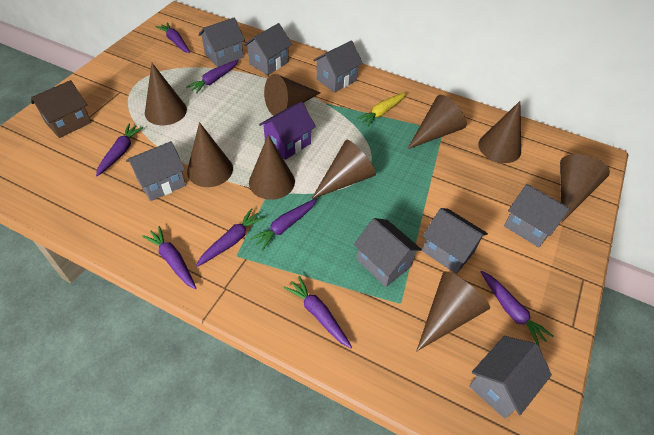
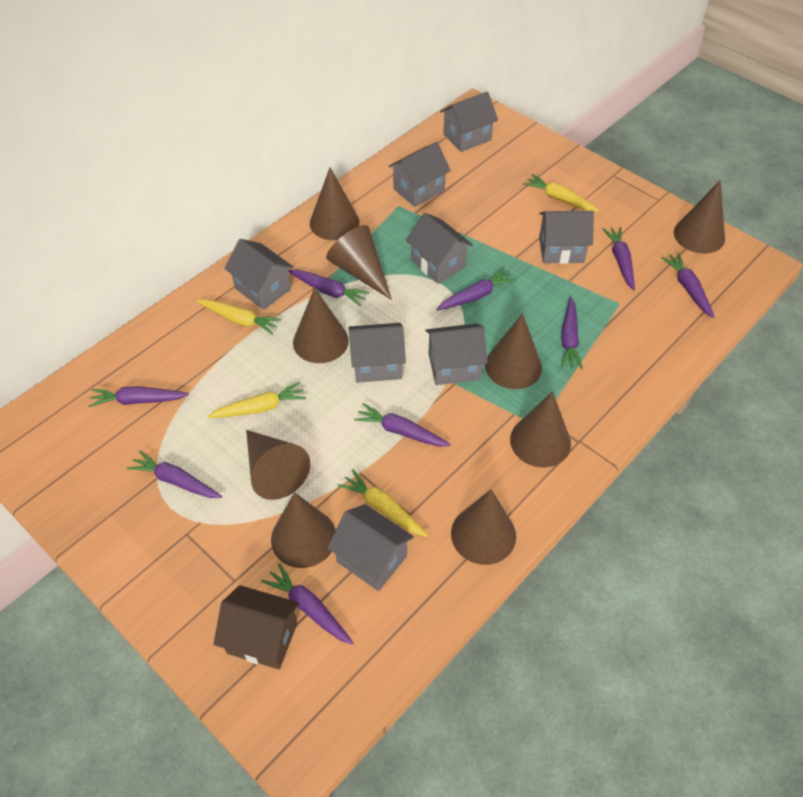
purple carrot: [96,124,144,176] [142,226,196,289] [156,22,190,53] [186,60,239,94] [196,208,265,267] [250,199,317,251] [283,276,352,348] [480,270,554,347] = 8 -> [88,386,189,407] [127,450,222,498] [261,563,353,644] [288,270,370,307] [354,403,451,446] [436,268,516,311] [561,297,583,369] [602,227,635,290] [662,253,714,318] = 9
purple house: [259,102,316,160] = 1 -> none = 0
yellow carrot: [357,92,406,126] = 1 -> [196,299,282,334] [207,382,306,418] [337,469,428,537] [523,174,599,211] = 4

